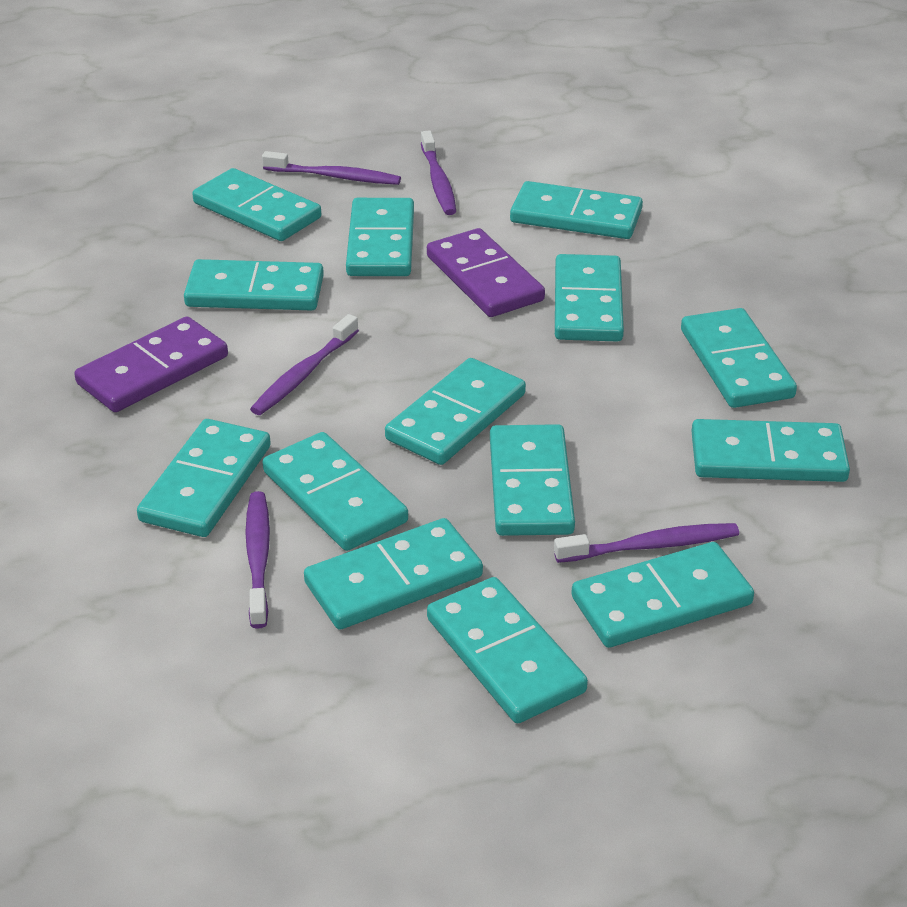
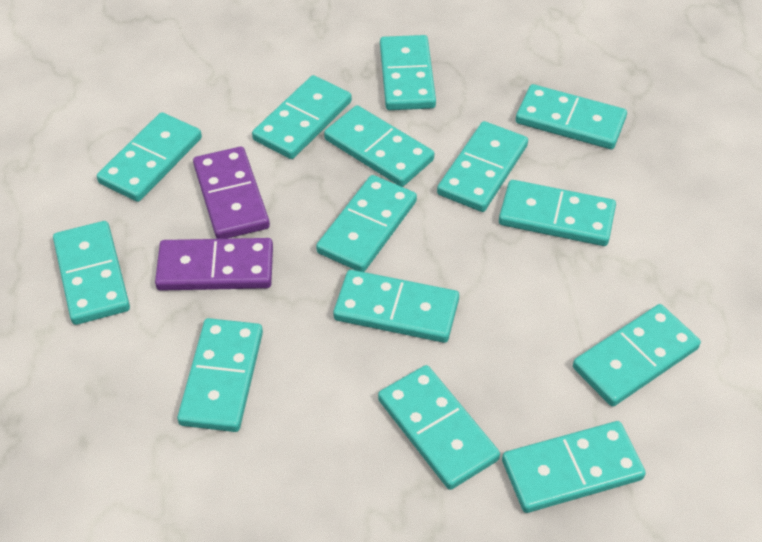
purple toothbrush: [245,491,270,629] [250,314,359,415] [262,151,401,185] [421,130,456,215] [554,523,739,563] = 5 -> none = 0

